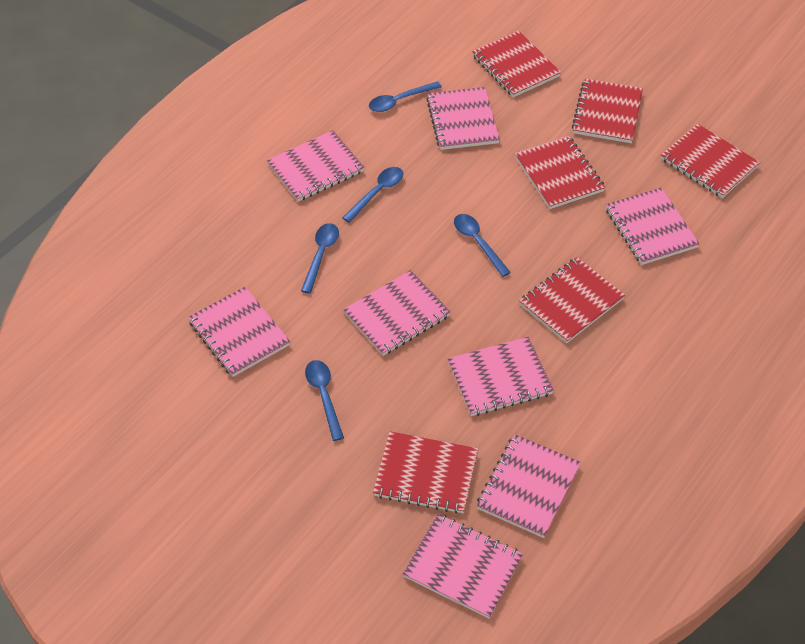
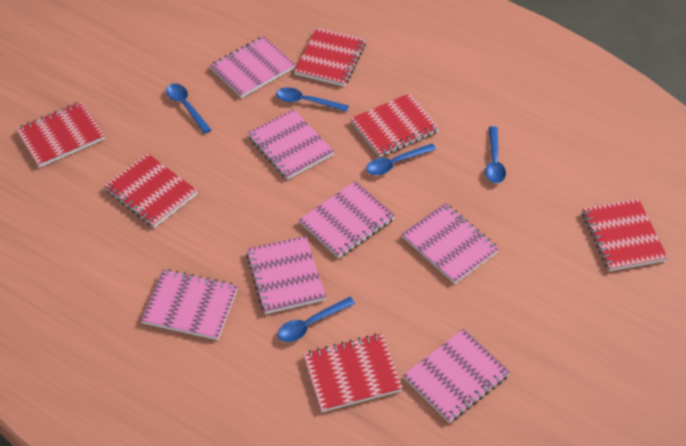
pink notebook: [188,287,290,377] [267,130,365,202] [343,270,451,356] [403,514,523,618] [426,87,500,150] [448,337,554,416] [476,434,581,538] [606,188,700,265] = 8 -> [141,269,238,340] [210,36,296,98] [246,236,326,314] [247,109,334,180] [299,181,395,258] [402,203,499,284] [403,329,510,423] = 7

